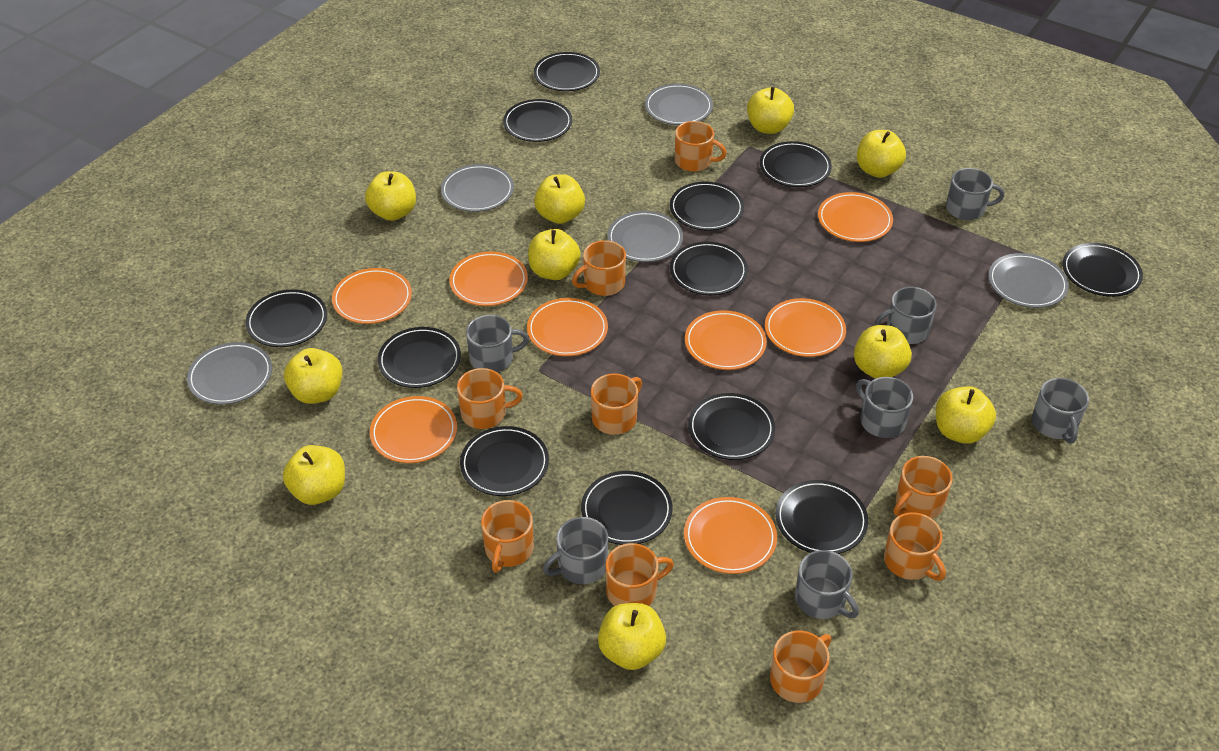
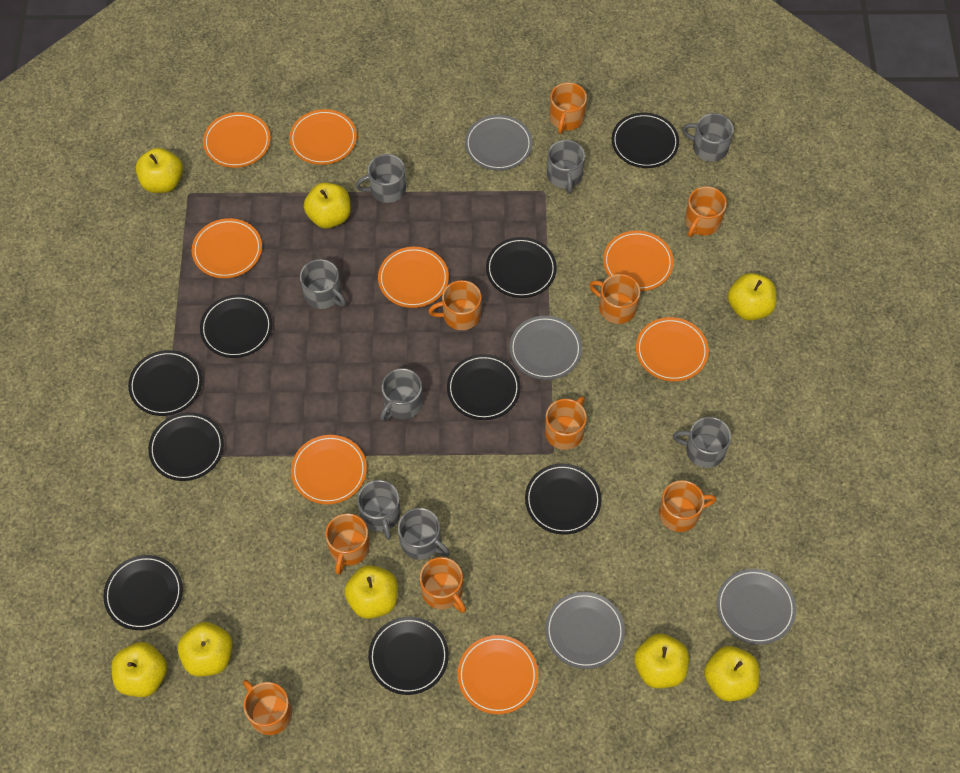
black plate: [246,289,327,347] [378,327,461,388] [460,426,549,496] [503,99,572,142] [534,52,600,91] [581,471,673,545] [670,182,744,231] [670,242,748,295] [688,393,775,460] [760,141,832,187] [775,480,868,554] [1062,243,1143,297] = 12 -> [103,555,183,630] [128,350,202,416] [148,412,224,481] [200,295,272,358] [368,617,449,695] [447,354,521,420] [486,237,557,298] [525,463,602,535] [612,113,679,168] = 9
grey mug: [466,315,529,372] [543,517,608,584] [795,550,859,619] [856,377,913,438] [875,287,937,344] [946,168,1005,220] [1032,378,1089,443] = 7 -> [300,259,346,309] [356,154,406,203] [357,480,400,540] [380,368,423,422] [398,508,450,560] [547,140,585,193] [673,417,731,468] [682,113,734,162] = 8
grey plate: [187,342,272,405] [441,164,514,212] [607,211,683,262] [645,84,713,125] [988,253,1069,308] = 5 -> [465,115,532,171] [509,316,582,380] [545,592,625,669] [717,569,796,645] = 4
yellow apple: [283,445,345,505] [284,348,343,404] [365,171,416,221] [528,229,581,280] [534,174,585,224] [598,603,666,670] [747,87,794,134] [854,325,912,379] [857,130,906,178] [936,386,996,444] = 10 -> [111,642,167,697] [135,148,183,193] [177,622,233,677] [304,183,351,228] [344,565,398,619] [634,633,689,688] [704,646,759,702] [728,273,777,321] = 8

